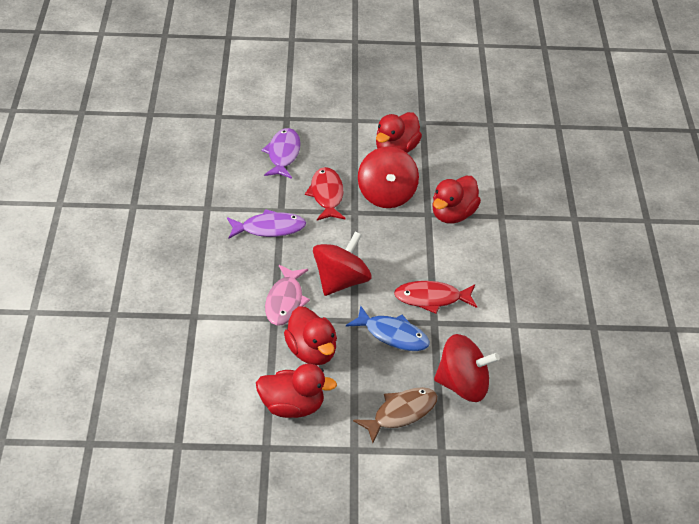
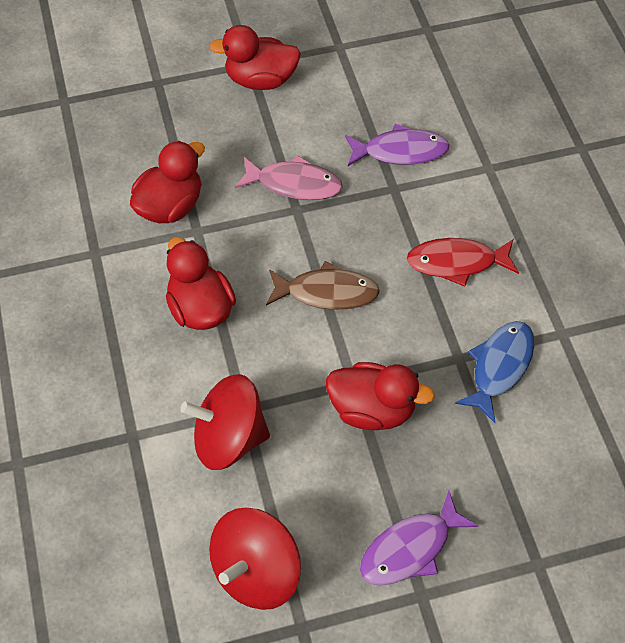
red fish: [305,167,346,221] [394,281,477,314] = 2 -> [407,238,519,287] = 1
red spinning top: [313,231,372,296] [358,147,419,208] [434,334,500,402] = 3 -> [180,374,270,470] [209,507,301,610] = 2

